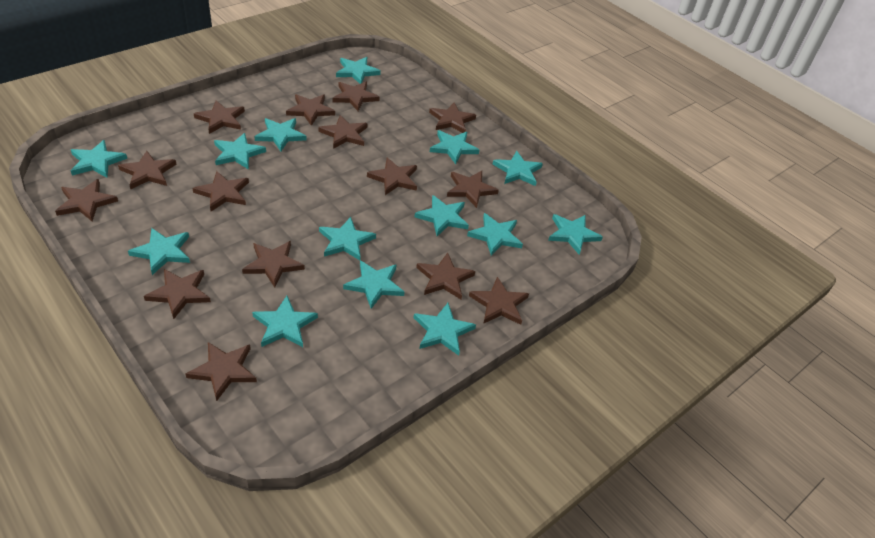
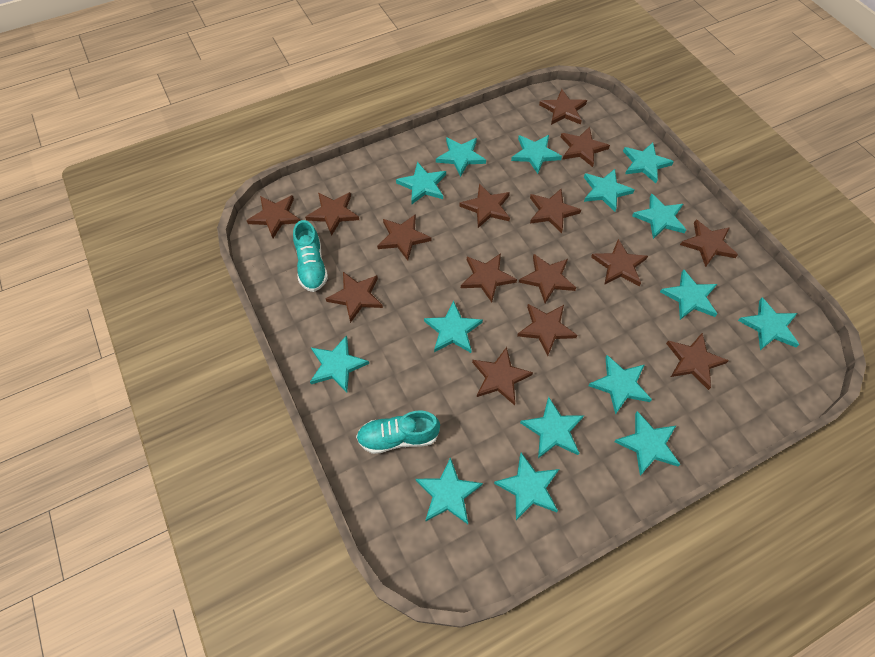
turquoise shoe: none = 0 -> [293,220,328,292] [356,411,440,454] = 2
turquoise star: [71,140,127,178] [128,228,190,275] [214,133,266,170] [252,296,318,347] [254,118,307,151] [319,217,376,260] [336,57,381,84] [343,260,405,309] [414,303,476,356] [415,195,469,236] [430,130,479,164] [467,213,523,256] [493,151,543,186] [548,214,603,255] = 14 -> [310,335,369,392] [396,162,446,204] [416,457,483,524] [424,301,483,353] [436,137,486,177] [494,453,559,520] [511,135,562,174] [520,397,584,458] [584,169,635,212] [588,355,652,415] [614,411,681,475] [623,142,674,183] [632,194,686,239] [660,269,717,320] [738,298,799,350] = 15

